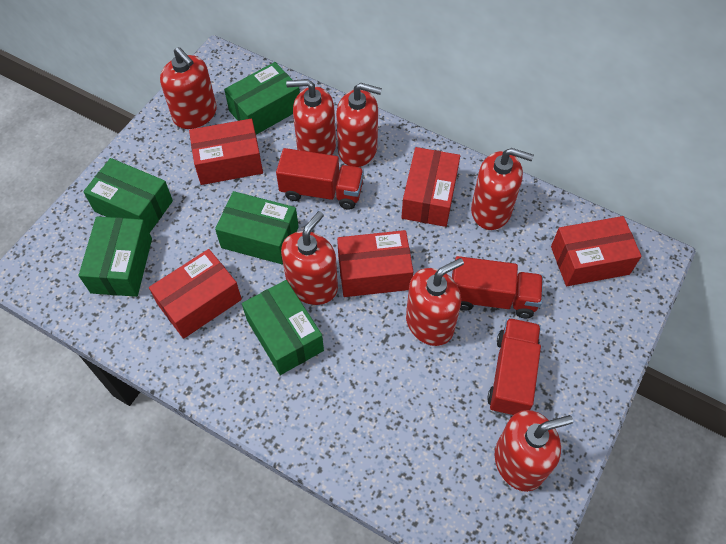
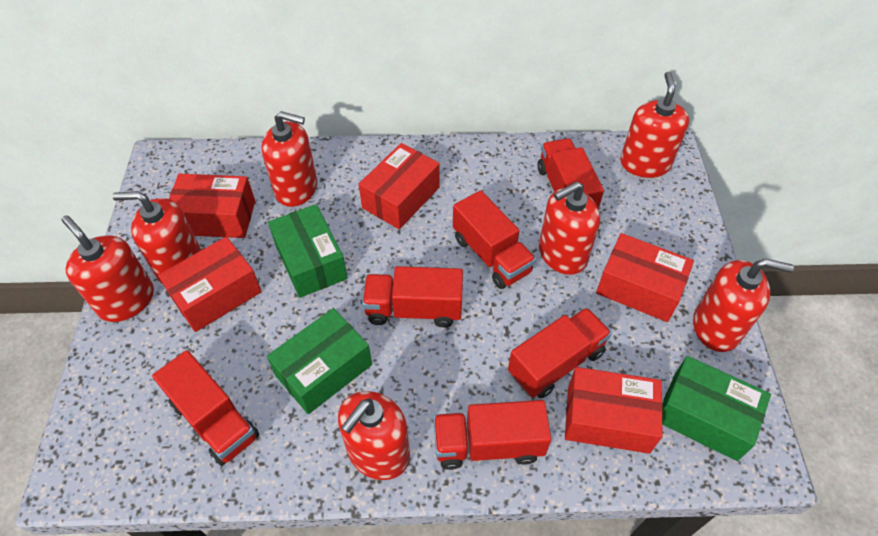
green box: [79,216,152,297] [83,158,173,233] [215,191,299,265] [224,62,300,135] [242,280,324,375] = 5 -> [267,308,372,414] [268,204,348,298] [662,356,771,461] = 3
red truck: [276,148,364,210] [452,256,543,318] [487,318,541,416] = 3 -> [152,350,259,466] [362,266,463,328] [434,400,551,470] [453,190,536,289] [508,308,612,398] [538,138,604,209] = 6

